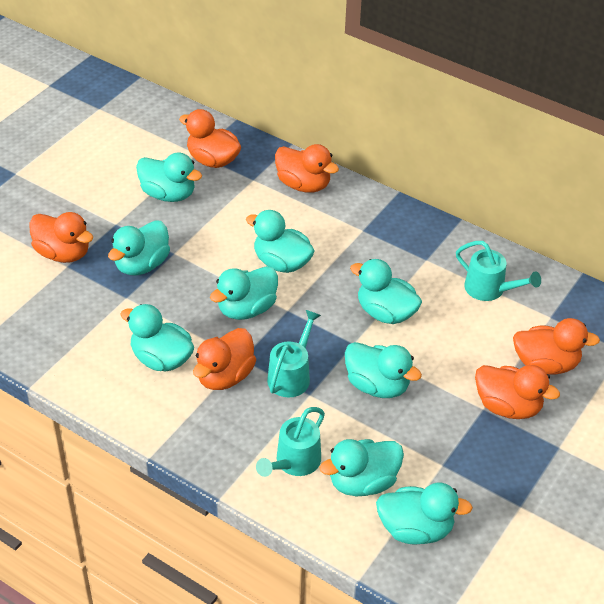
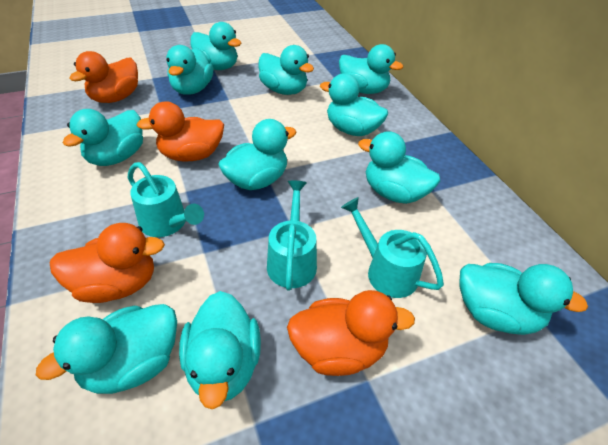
orange duck: [29,212,93,263] [179,109,241,168] [193,328,256,390] [275,144,339,193] [475,365,560,419] [513,318,600,375] = 6 -> [50,223,165,303] [70,51,138,103] [137,101,224,162] [287,290,415,376] = 4
turquoise duck: [108,220,170,275] [120,304,194,372] [136,152,202,202] [210,266,278,320] [246,210,315,273] [320,439,404,496] [345,342,422,398] [350,259,422,324] [376,483,473,545] = 9 -> [36,304,177,394] [63,109,143,166] [166,45,213,95] [179,291,261,409] [190,22,241,70] [218,119,296,190] [258,45,314,95] [320,73,388,136] [339,44,403,94] [358,131,440,204] [460,263,588,335] = 11

